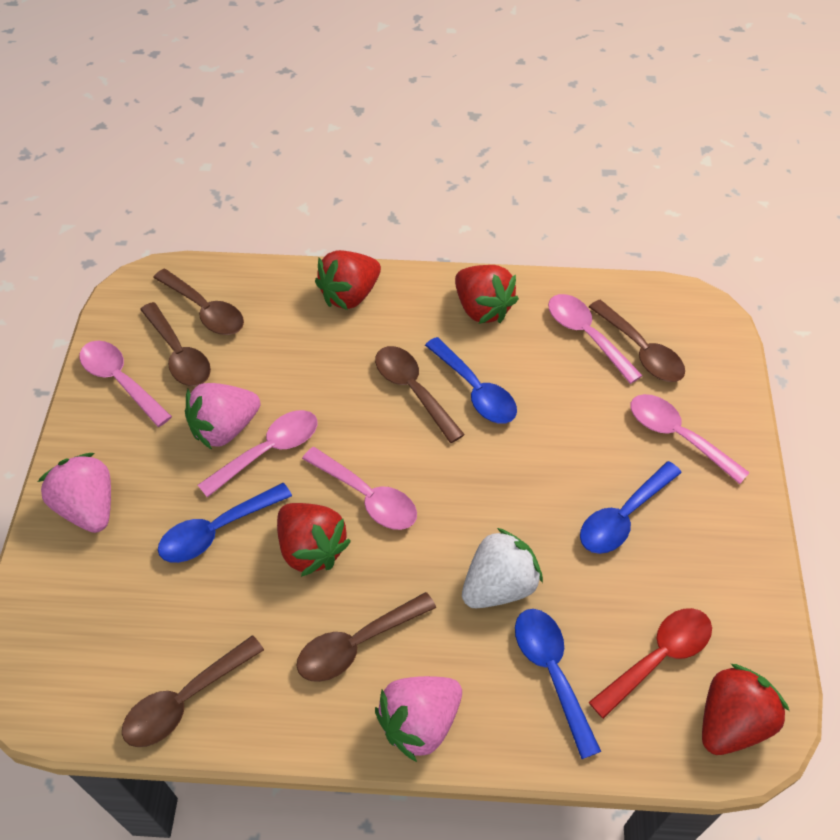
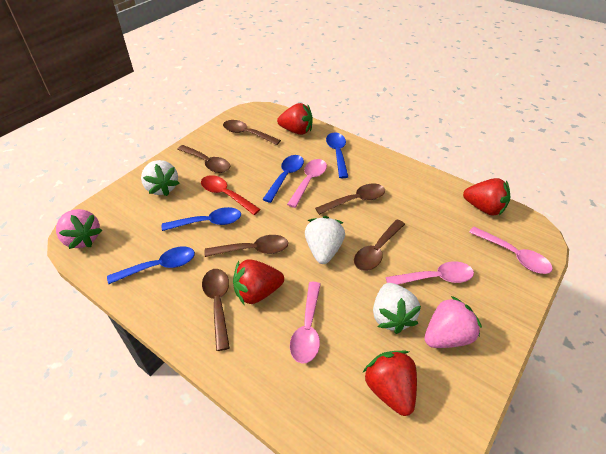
pink spoon: [79,341,172,427] [198,410,317,498] [302,447,417,530] [548,294,643,384] [631,394,750,484] = 5 -> [287,159,327,208] [290,282,321,363] [386,261,474,285] [469,227,553,274] = 4
pink strawberry: [38,453,111,533] [185,383,260,450] [375,676,462,762] = 3 -> [56,209,103,249] [424,296,482,348] = 2
white strawberry: [462,528,543,608] = 1 -> [141,160,179,196] [305,216,345,264] [373,283,421,334] = 3

